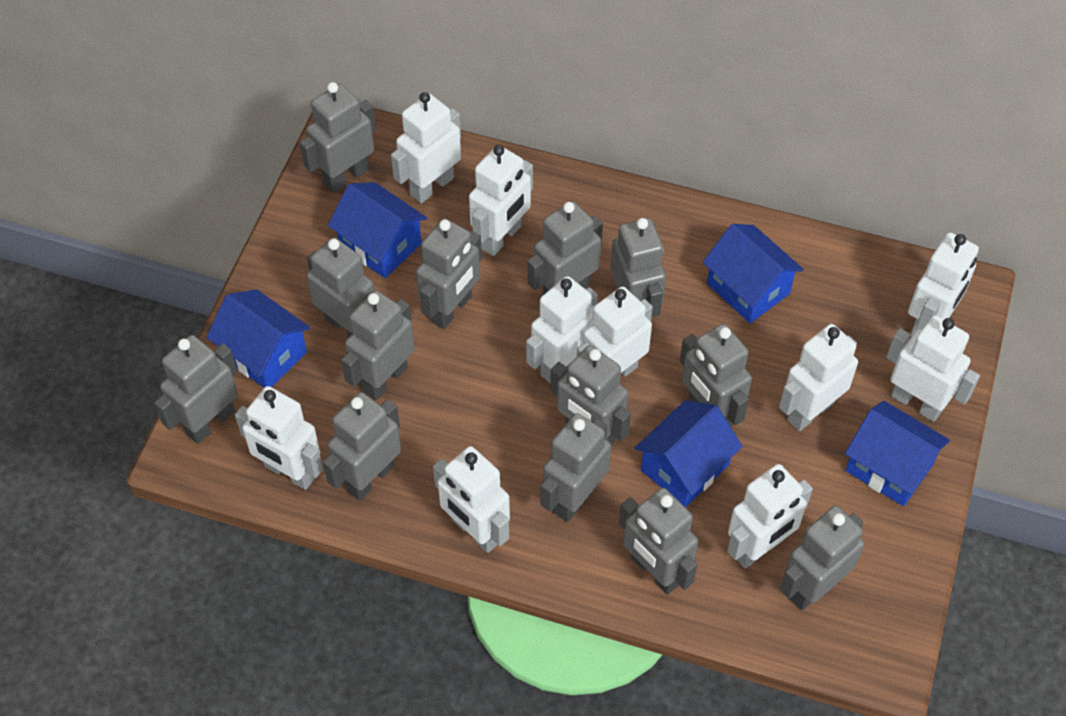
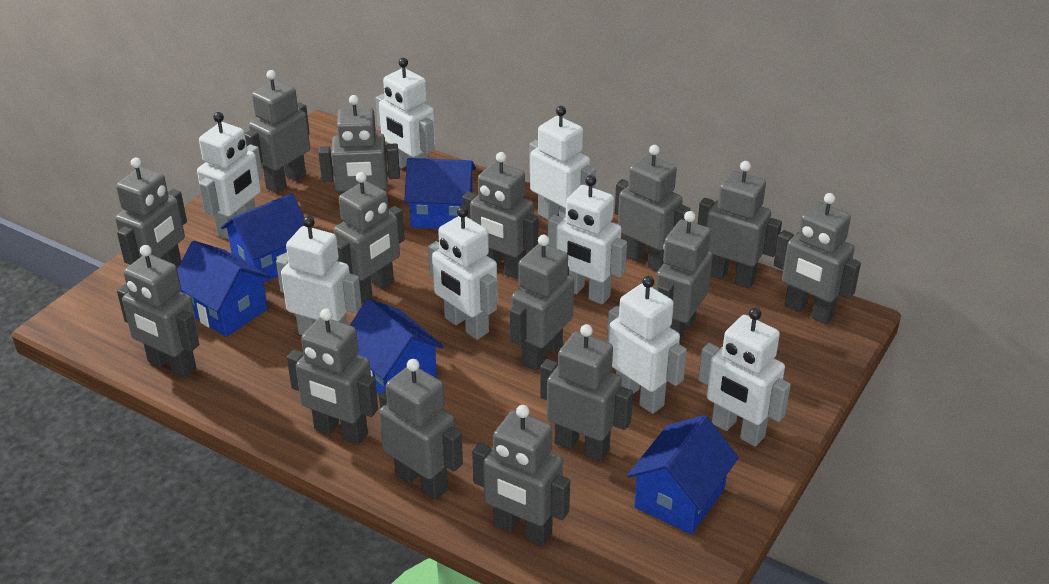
grey robot: [154,335,238,444] [300,82,376,193] [307,237,375,337] [323,392,401,501] [341,290,415,400] [416,218,482,329] [527,201,603,295] [541,413,611,522] [550,345,631,445] [611,218,666,317] [619,488,698,595] [680,324,752,427] [780,506,864,610] = 13 -> [115,158,187,268] [117,245,199,379] [245,70,310,193] [287,309,378,445] [318,95,400,195] [334,172,405,303] [379,359,463,500] [462,152,538,279] [472,405,570,546] [510,235,574,371] [540,324,633,462] [614,145,690,272] [655,211,713,343] [698,161,782,288] [774,193,861,324] = 15
white robot: [235,386,323,490] [391,92,461,203] [433,446,510,553] [469,145,533,256] [526,276,598,383] [577,286,653,376] [727,464,813,568] [779,324,858,431] [886,315,980,422] [908,232,979,336] = 10 -> [197,112,263,239] [276,216,362,335] [376,58,436,169] [428,206,498,340] [529,106,596,220] [548,175,627,304] [607,276,687,414] [698,308,791,447] = 8

